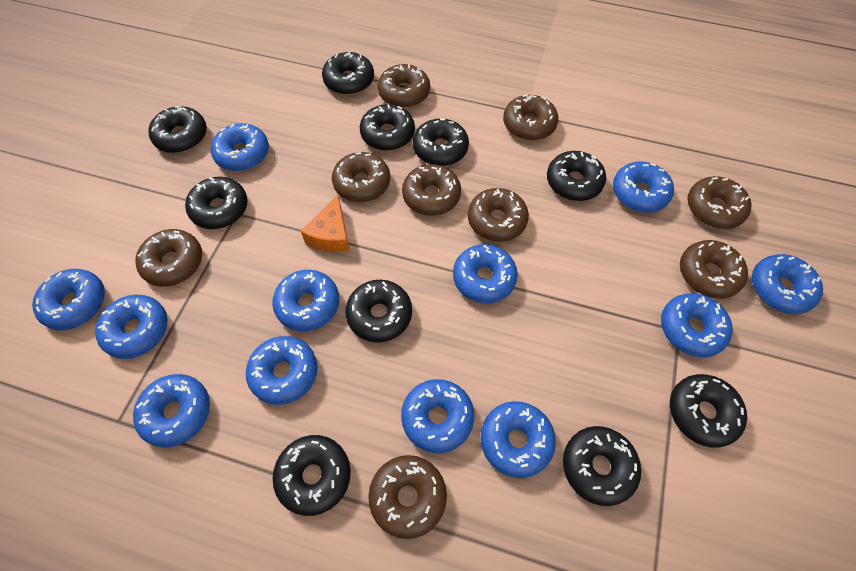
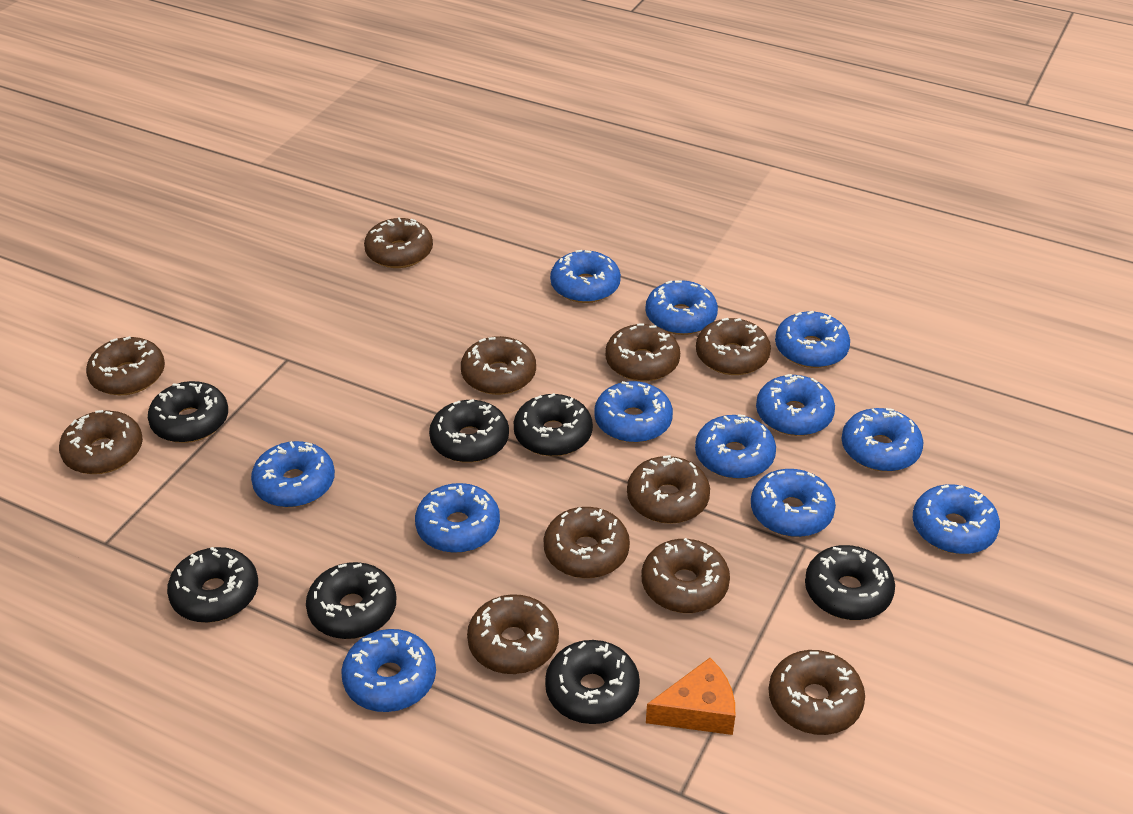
black donut: [148,106,207,153] [185,177,248,229] [273,435,351,516] [322,51,374,95] [345,280,412,342] [360,104,415,151] [413,118,469,166] [547,151,606,201] [563,426,641,506] [670,374,747,448] = 10 -> [148,381,228,443] [167,547,258,623] [306,562,396,639] [429,399,509,463] [514,393,593,456] [545,640,640,724] [805,545,895,620] = 7
brown donut: [136,229,202,287] [332,152,390,202] [368,455,447,539] [378,64,430,108] [402,164,461,216] [468,188,529,242] [503,94,558,140] [680,240,748,299] [687,176,751,229] = 9 -> [59,410,143,474] [86,336,165,395] [364,217,433,268] [461,336,536,395] [467,594,559,674] [544,507,630,578] [605,323,680,381] [627,455,710,524] [641,538,730,613] [696,318,771,375] [768,650,865,735] = 11

